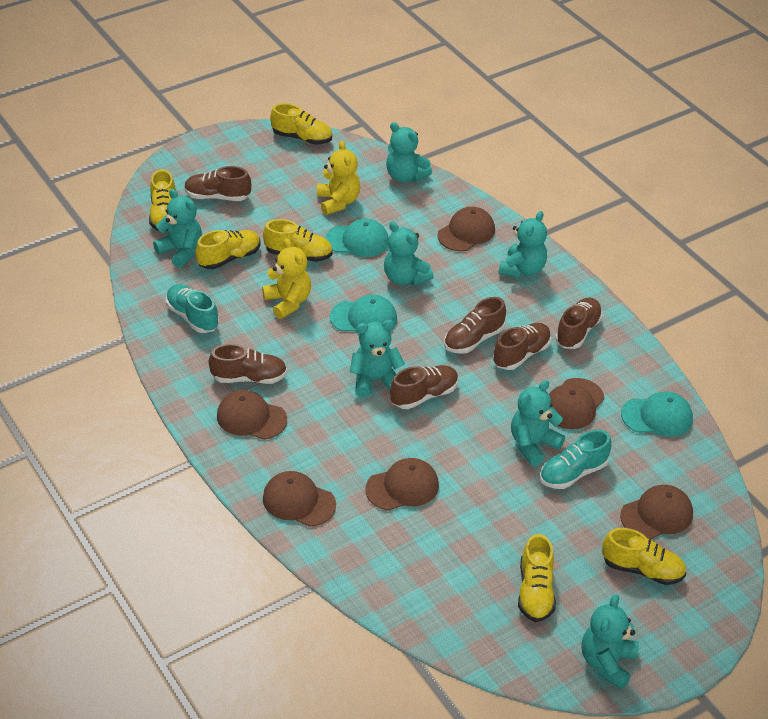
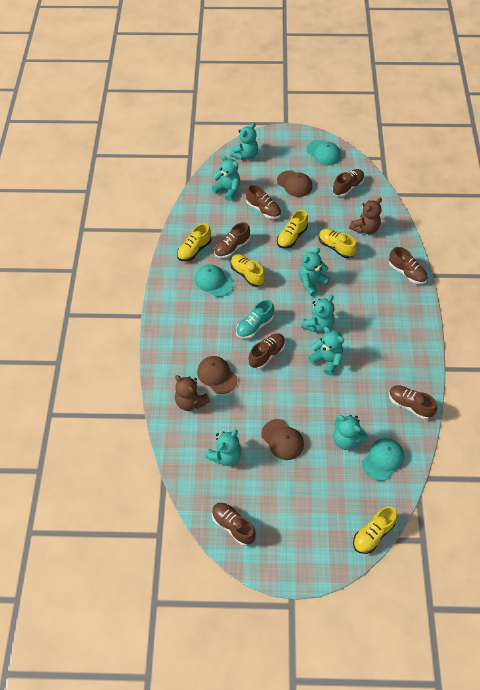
brown cap: [217,390,287,440] [263,471,336,527] [365,458,439,511] [437,207,495,251] [549,378,604,429] [620,485,693,540] = 6 -> [197,356,238,394] [261,419,304,460] [277,170,312,197] = 3
brown shoe: [184,166,251,201] [209,344,287,384] [390,365,459,409] [444,297,506,354] [493,323,551,370] [555,298,603,349] = 6 -> [212,503,256,546] [214,222,250,258] [246,185,281,219] [248,333,285,369] [332,169,365,197] [389,247,427,284] [389,385,437,419] = 7
brown teddy bear: none = 0 -> [175,375,210,411] [349,198,382,234] = 2
turquoise shoe: [166,284,219,333] [540,429,611,489] = 2 -> [236,300,274,339] = 1
yellow shoe: [149,169,176,231] [195,230,261,269] [263,219,333,262] [270,103,332,145] [518,534,556,622] [602,528,686,585] = 6 -> [177,224,211,261] [230,254,265,287] [277,210,308,248] [319,228,357,258] [353,506,397,554] = 5
yellow teddy bear: [262,238,311,319] [317,141,360,215] = 2 -> none = 0

